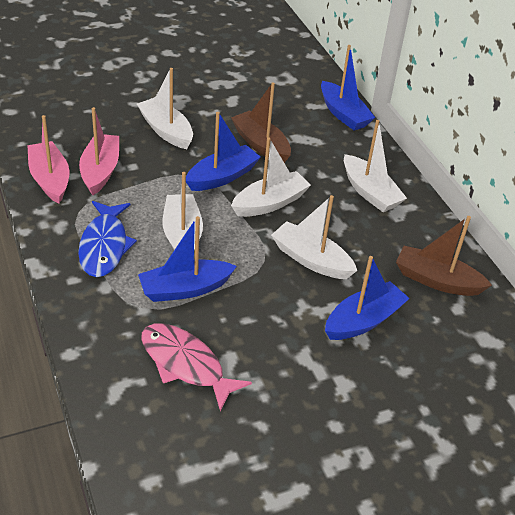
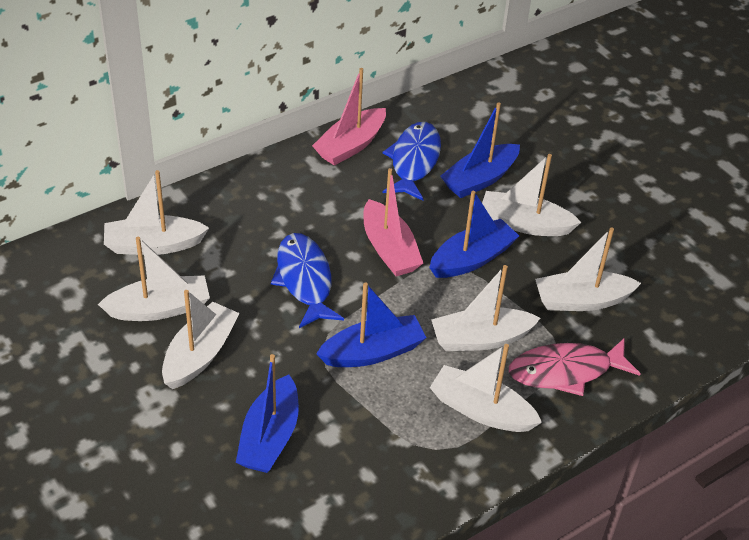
blue fish: [78,201,137,277] = 1 -> [271,233,344,328] [382,122,441,201] = 2
brown boat: [231,82,291,163] [396,216,492,296] = 2 -> none = 0
white boat: [137,68,193,149] [163,172,203,250] [231,138,311,217] [271,195,357,279] [344,120,407,212] = 5 -> [98,237,210,321] [104,170,209,255] [162,290,240,389] [430,344,542,432] [431,265,540,351] [482,154,581,236] [535,227,641,311] = 7

